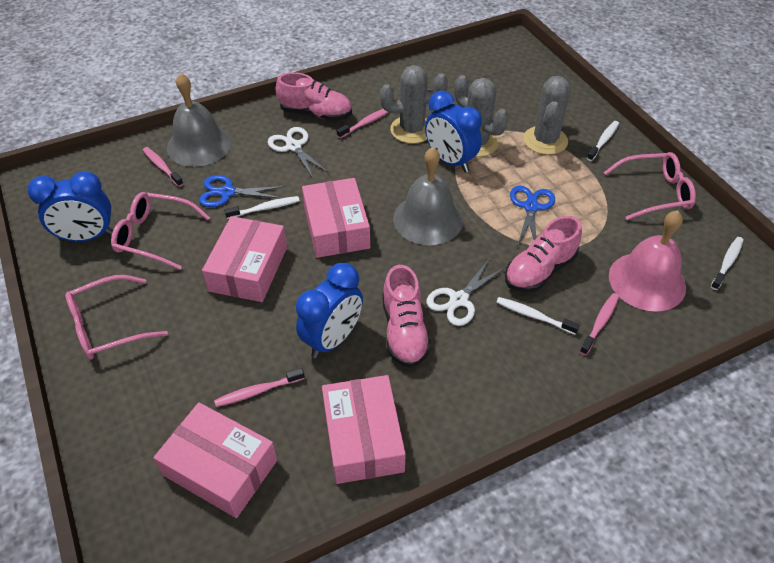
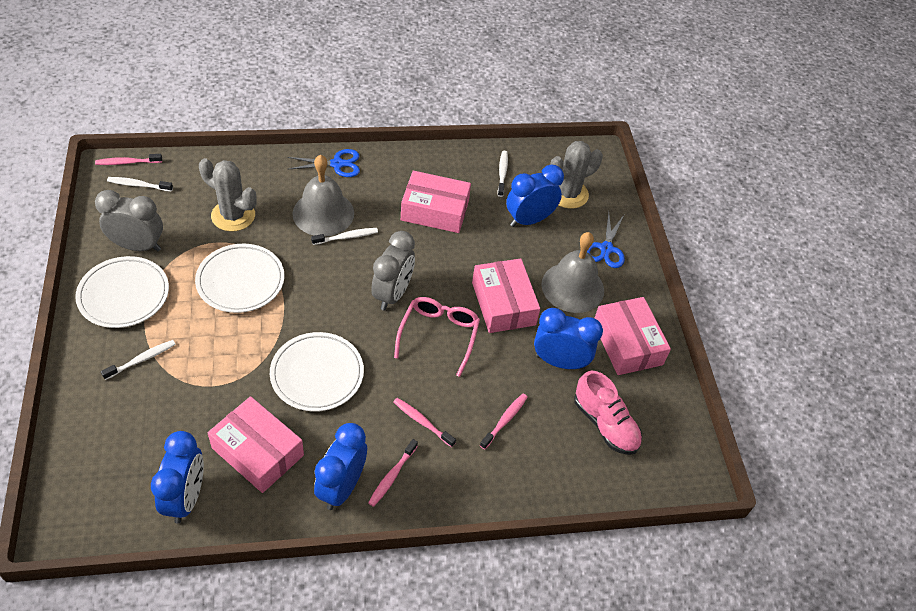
blue clock: [28,171,113,242] [296,263,363,358] [425,91,482,172] = 3 -> [151,431,204,524] [314,423,367,510] [506,165,564,227] [534,308,603,370] = 4
grey cactus: [380,65,448,144] [455,75,509,157] [523,76,571,155] = 3 -> [199,158,257,232] [550,141,603,209] = 2
grey clock: none = 0 -> [95,190,163,251] [371,231,415,311] = 2
pink bell: [609,210,686,312] = 1 -> none = 0
pink glasses: [65,275,168,360] [111,192,210,270] [604,152,696,220] = 3 -> [394,297,480,377] = 1
pink shoe: [276,72,352,121] [382,265,431,368] [505,216,582,292] = 3 -> [574,371,642,455] = 1
white plate: none = 0 -> [75,256,169,328] [195,244,284,313] [270,332,364,412] = 3
white scissors: [268,127,329,178] [426,259,506,326] = 2 -> none = 0

